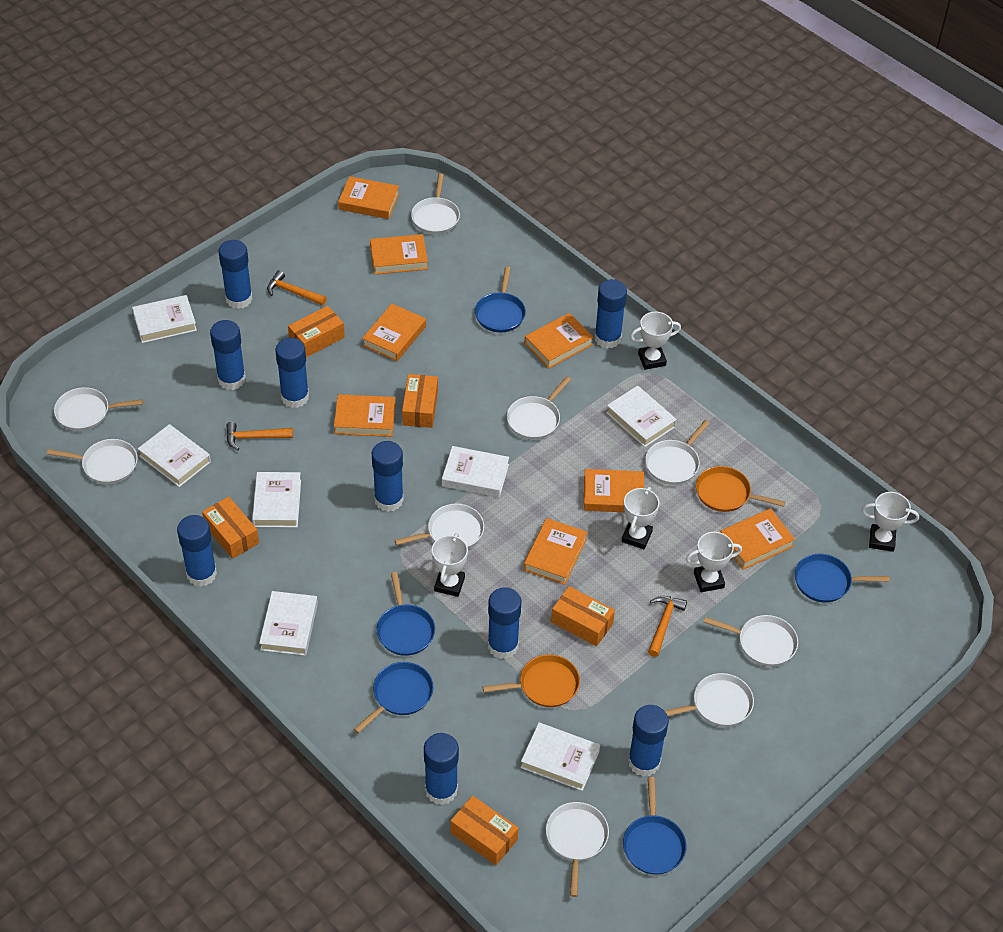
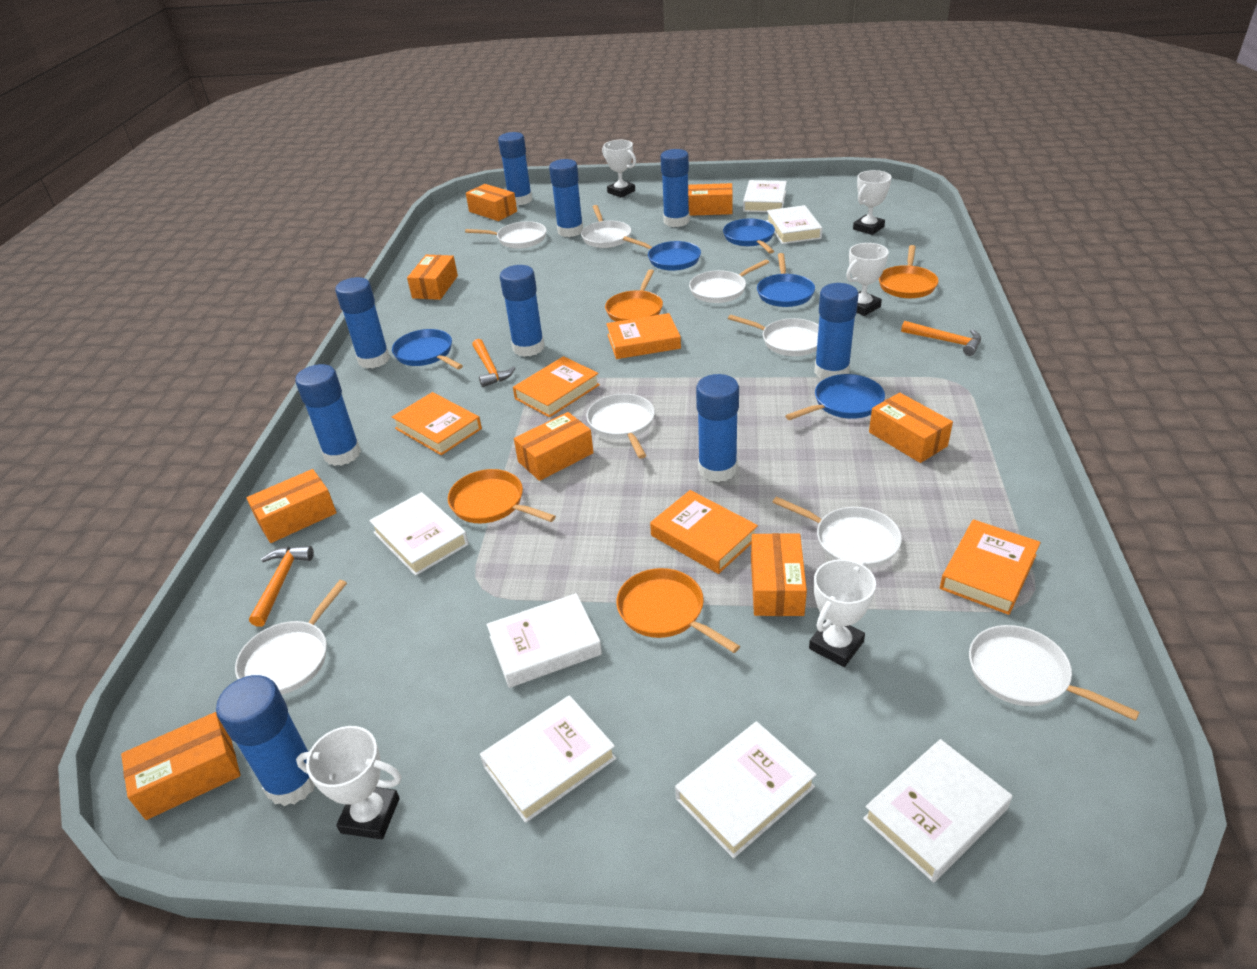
orange book: [334,394,395,437] [338,176,399,219] [362,303,426,361] [370,234,428,274] [524,518,587,585] [525,313,594,368] [584,469,644,512] [720,508,795,570] = 8 -> [392,392,482,455] [513,356,600,417] [606,313,681,359] [650,490,758,574] [940,519,1041,615] = 5
orange box: [202,497,259,559] [288,306,345,357] [402,374,438,428] [450,795,518,865] [551,586,615,646] = 5 -> [121,712,241,820] [247,469,337,543] [407,255,458,300] [466,184,517,221] [514,412,593,481] [688,183,733,216] [751,533,807,616] [869,393,953,463] = 8
orange pan: [482,654,580,707] [696,466,785,512] = 2 -> [448,469,556,523] [605,269,663,322] [616,568,740,653] [879,245,939,298] = 4
white pan: [47,439,138,484] [54,387,143,431] [395,504,484,548] [411,173,460,234] [507,376,571,440] [546,802,609,897] [645,420,710,485] [665,673,754,727] [704,615,798,666] = 9 -> [235,580,347,695] [465,221,546,249] [581,205,631,248] [586,394,655,459] [689,259,769,303] [728,315,819,356] [772,496,902,568] [969,625,1140,721] = 8

